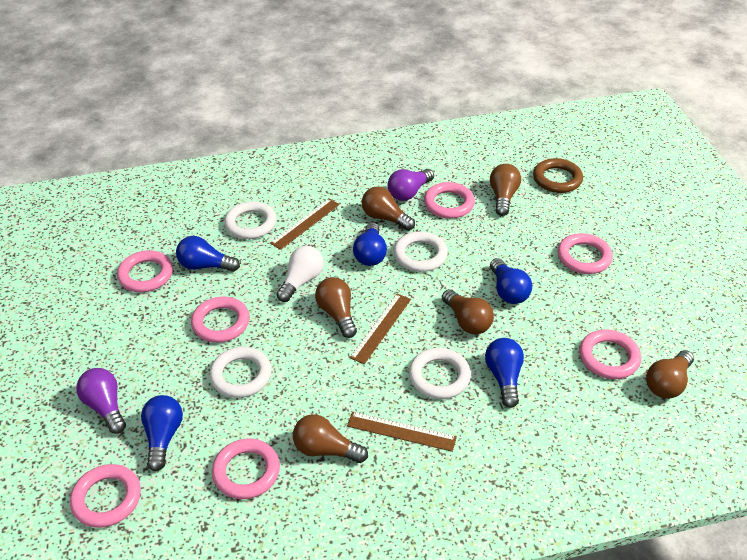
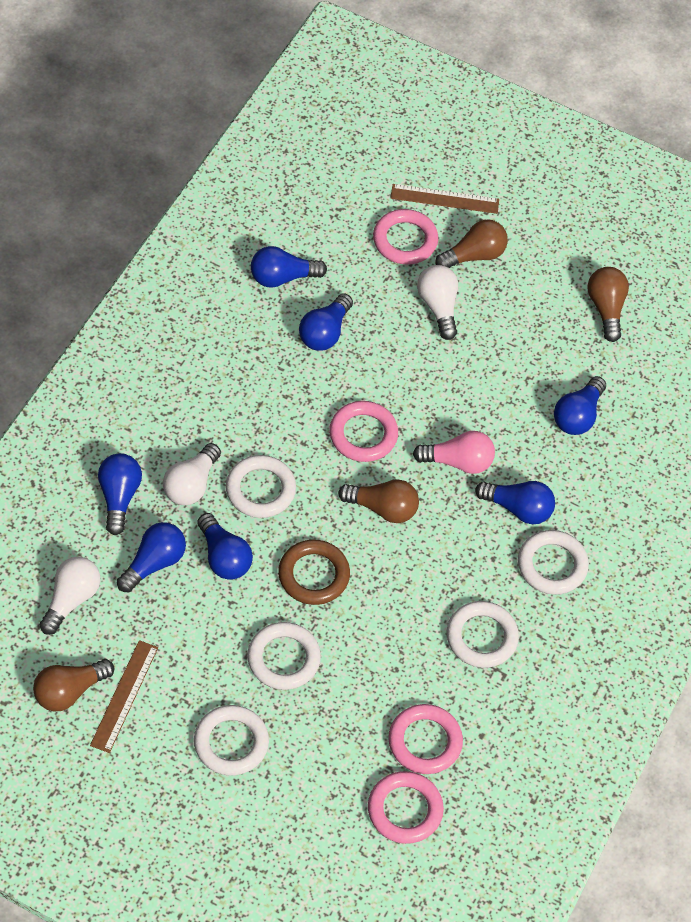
blue light bulb: [141,395,183,471] [176,236,240,272] [353,222,387,266] [485,338,524,408] [490,258,532,304] = 5 -> [98,453,142,535] [117,522,186,592] [197,513,253,580] [251,246,327,288] [299,293,353,351] [475,481,555,524] [554,376,606,435] = 7
brown light bulb: [293,414,368,463] [315,277,357,338] [362,187,415,231] [442,289,494,335] [490,164,521,216] [646,350,694,399] = 6 -> [33,659,114,711] [338,479,419,523] [435,219,508,268] [588,267,629,342] = 4
brown ruler: [270,199,340,250] [347,412,457,452] [350,294,411,364] = 3 -> [90,640,158,753] [390,184,499,214] = 2
pink light bulb: none = 0 -> [413,431,495,474] = 1
pink ring: [70,464,141,528] [117,250,173,292] [191,297,250,343] [212,439,280,499] [424,182,475,219] [557,233,613,274] [579,329,641,379] = 7 -> [329,401,398,462] [368,771,444,844] [373,209,438,265] [388,704,463,774] = 4
purple light bulb: [76,368,126,434] [388,169,434,201] = 2 -> none = 0
white light bulb: [277,246,324,302] = 1 -> [40,557,100,635] [163,443,221,505] [417,265,458,340] = 3
white ring: [209,347,271,398] [224,201,276,239] [394,231,448,272] [409,348,471,399] = 4 -> [194,705,269,776] [226,455,296,518] [247,622,321,690] [446,601,519,668] [518,530,589,595] = 5

